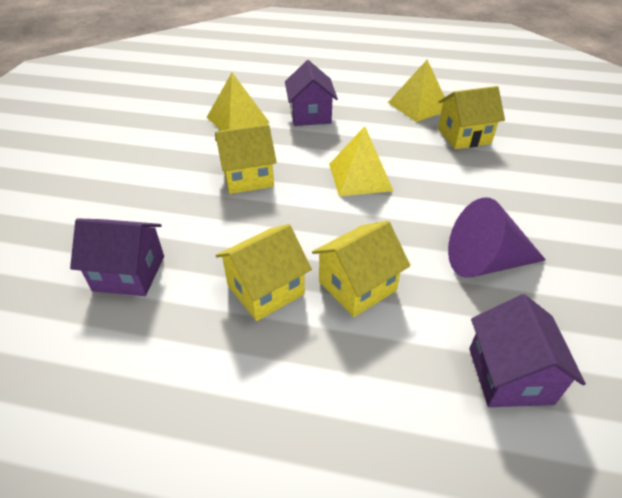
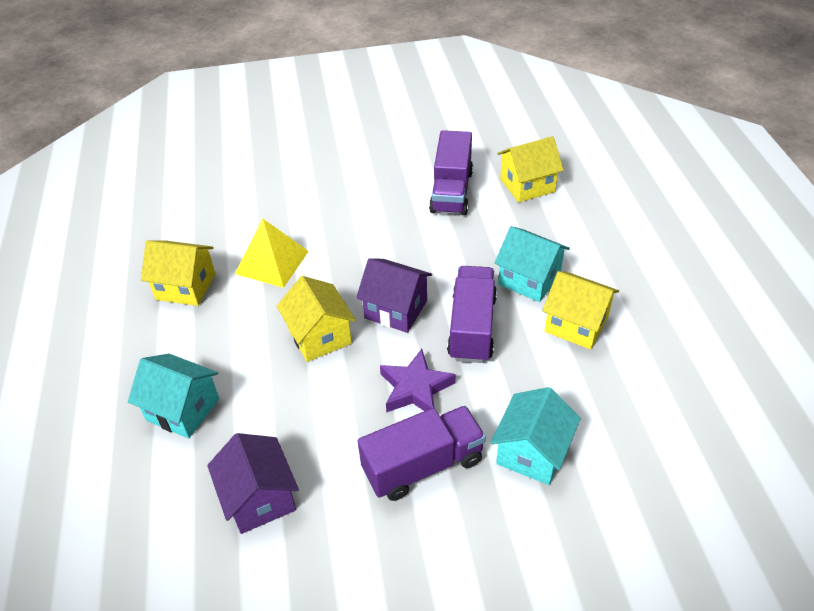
purple cone: [448,197,546,278] = 1 -> none = 0
purple house: [70,218,164,296] [285,60,338,126] [469,294,586,407] = 3 -> [207,433,299,534] [356,258,432,333] = 2
purple star: none = 0 -> [380,349,456,412] = 1
purple truck: none = 0 -> [358,406,486,501] [429,130,473,215] [447,266,497,363] = 3
turquoise house: none = 0 -> [128,354,219,439] [490,387,581,485] [495,226,570,302] = 3
yellow pyramid: [207,72,270,131] [329,126,393,196] [388,60,445,122] = 3 -> [235,218,309,288] = 1

